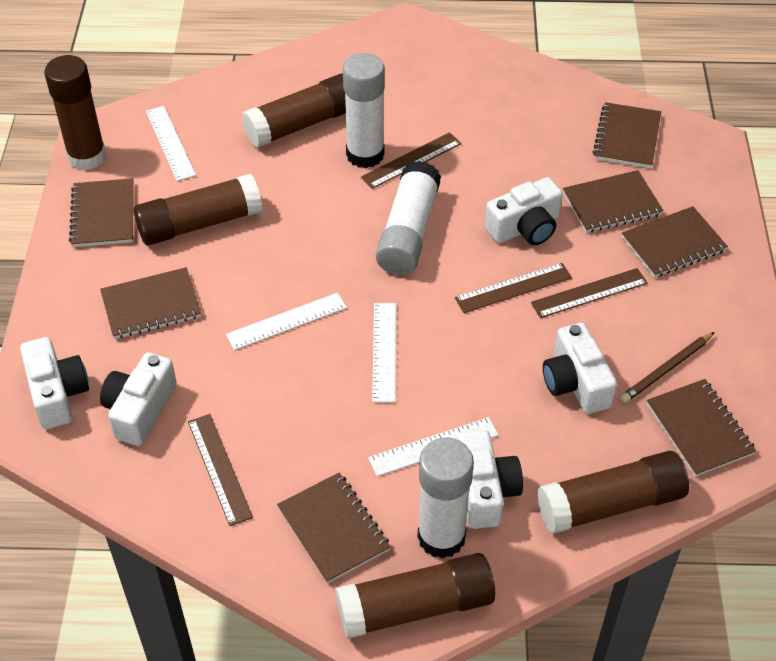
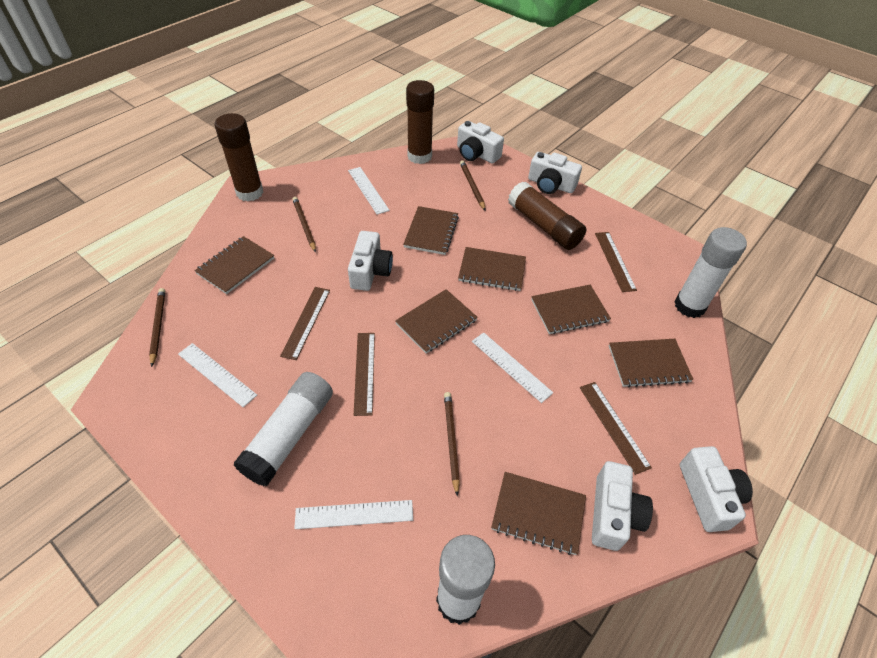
brown glue stick: [44,55,106,170] [134,174,263,245] [241,73,346,148] [335,553,495,639] [537,451,689,534] = 5 -> [214,113,264,201] [406,80,434,164] [508,181,586,250] = 3
brown pencil: [621,332,714,403] = 1 -> [149,288,165,367] [292,197,316,253] [444,392,460,497] [460,161,485,210] = 4

